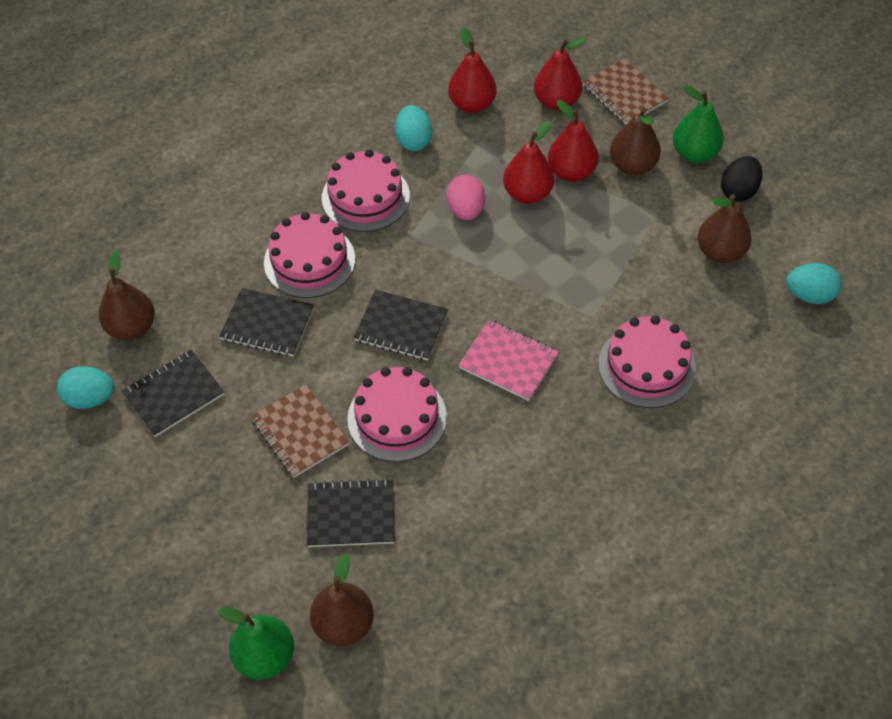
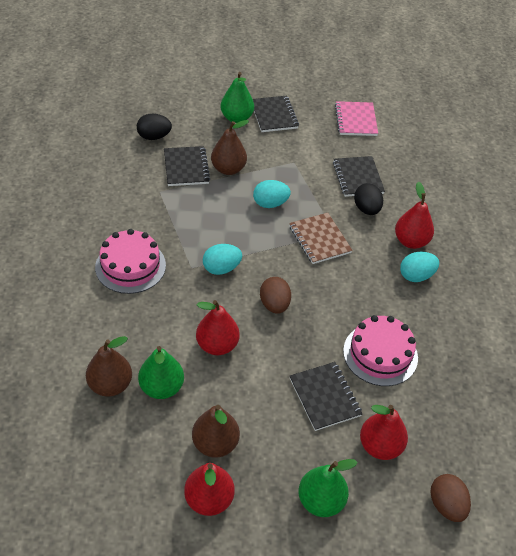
black egg: [721,156,763,202] = 1 -> [137,114,172,140] [354,183,383,215] = 2
brown egg: none = 0 -> [260,277,291,314] [430,474,471,522] = 2
brown notebook: [251,384,349,478] [583,59,669,124] = 2 -> [289,213,353,264] = 1
brown pear: [99,250,155,340] [310,553,374,646] [610,108,661,175] [698,195,752,263] = 4 -> [86,336,132,397] [192,405,240,458] [211,120,249,175] = 3
green pear: [218,607,294,680] [673,85,724,163] = 2 -> [138,346,184,399] [220,72,254,123] [299,459,358,517] = 3
pink cake: [264,212,355,298] [322,150,410,232] [347,367,447,462] [598,316,696,408] = 4 -> [95,229,166,294] [343,315,418,386] = 2
pink egg: [447,175,485,220] = 1 -> none = 0

